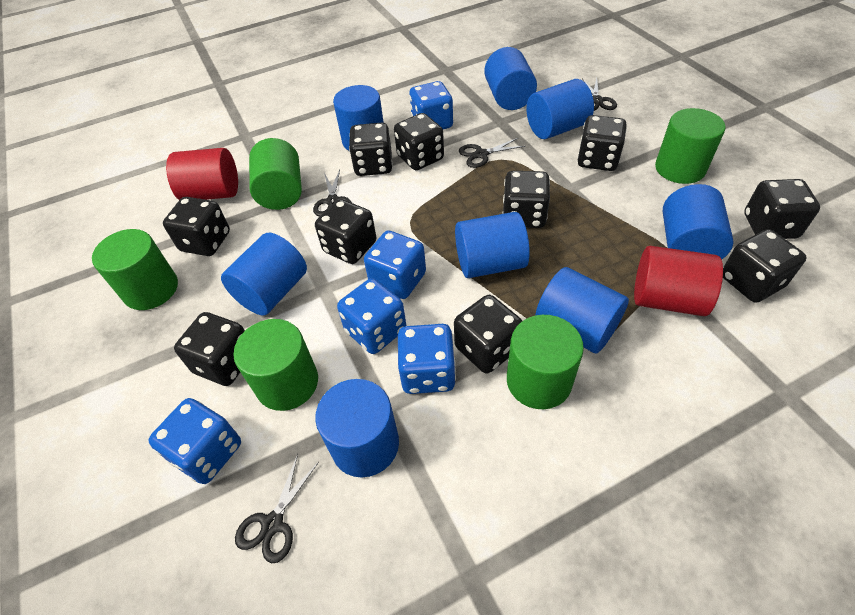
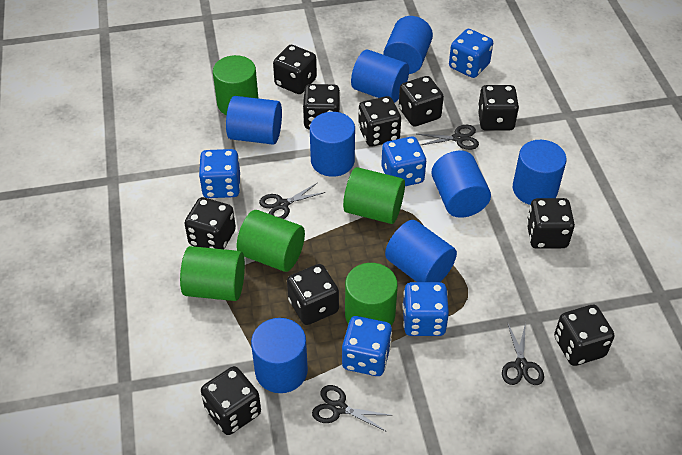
red cylinder: [166,148,238,200] [634,246,723,316] = 2 -> none = 0

